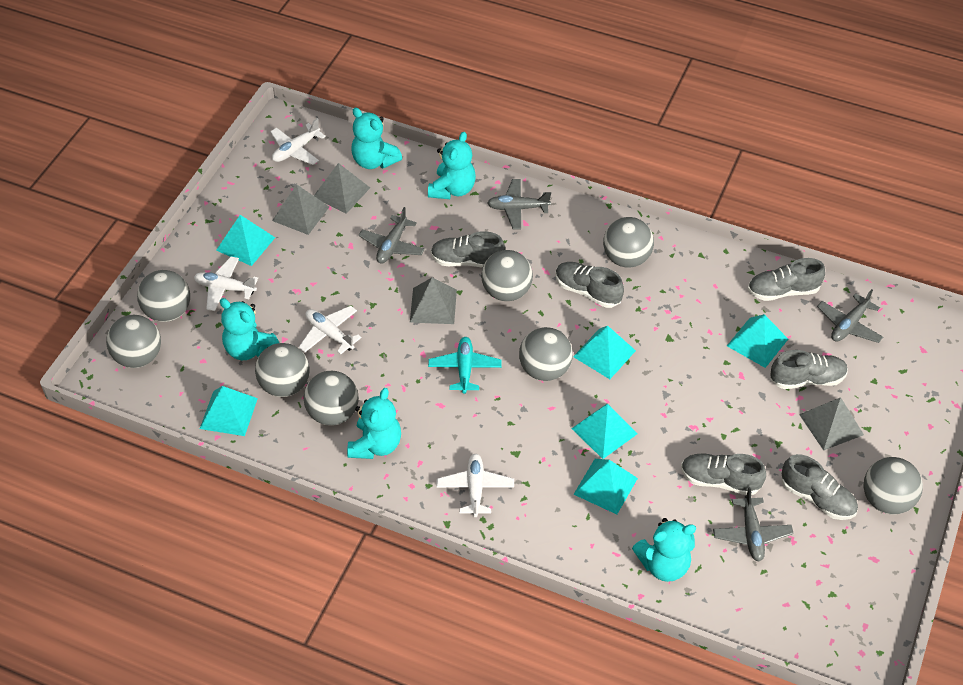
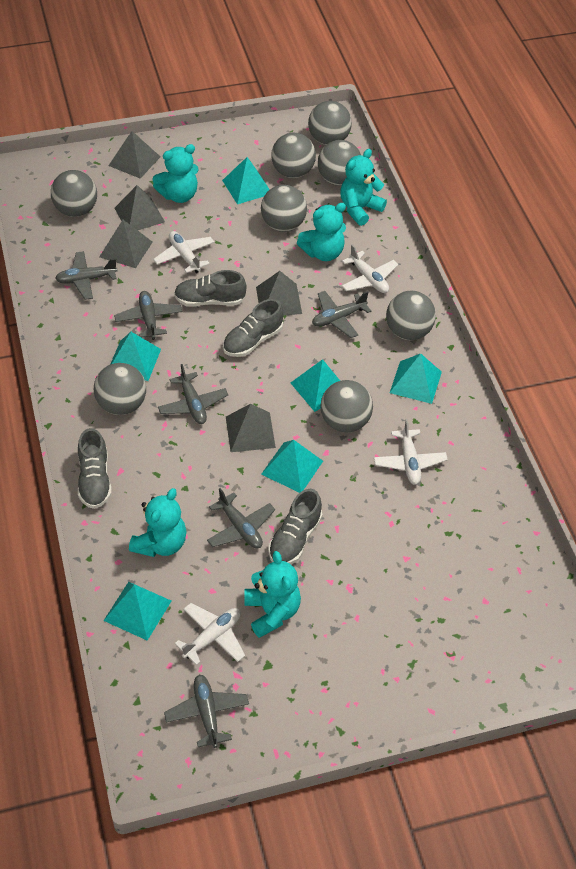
grey plane: [359,207,425,264] [487,179,551,229] [713,487,793,561] [817,289,883,343] = 4 -> [55,251,117,300] [114,291,182,340] [158,364,228,424] [164,675,249,748] [207,488,275,549] [312,291,371,338] = 6
grey pyramid: [272,184,329,235] [314,163,370,214] [410,277,457,324] [799,397,864,451] = 4 -> [99,220,152,268] [108,131,160,179] [114,185,165,230] [226,404,276,452] [256,271,302,316] = 5
grey shoe: [431,231,505,268] [555,262,624,308] [681,454,766,495] [748,258,825,301] [770,350,848,389] [782,454,858,520] = 6 -> [78,428,112,509] [174,270,246,307] [223,299,283,357] [268,489,322,564] = 4
turquoise plane: [428,337,502,394] = 1 -> none = 0

